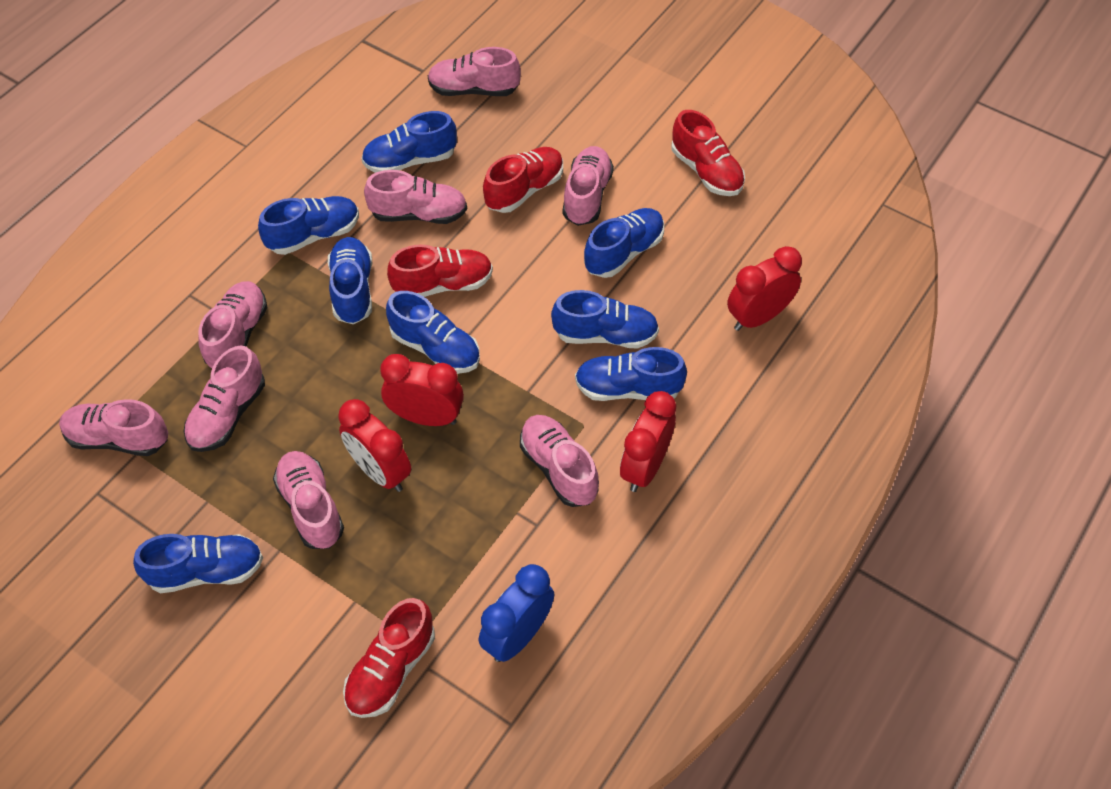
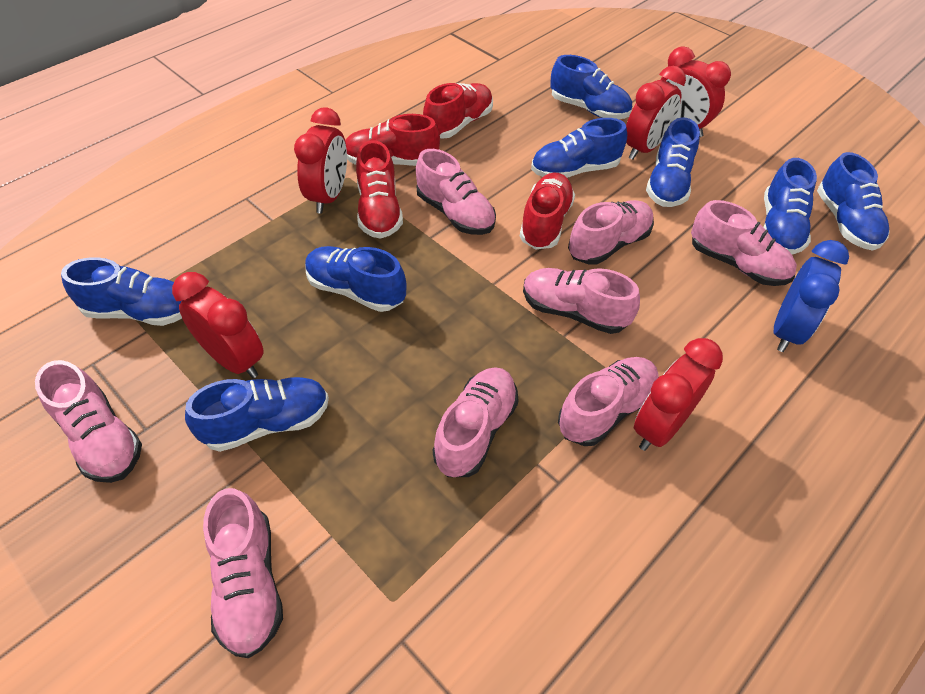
red clock: [338,399,411,492] [380,354,464,426] [620,391,676,492] [727,246,802,331] = 4 -> [172,272,264,378] [294,107,347,214] [626,66,686,160] [634,338,723,451] [660,46,731,137] = 5

